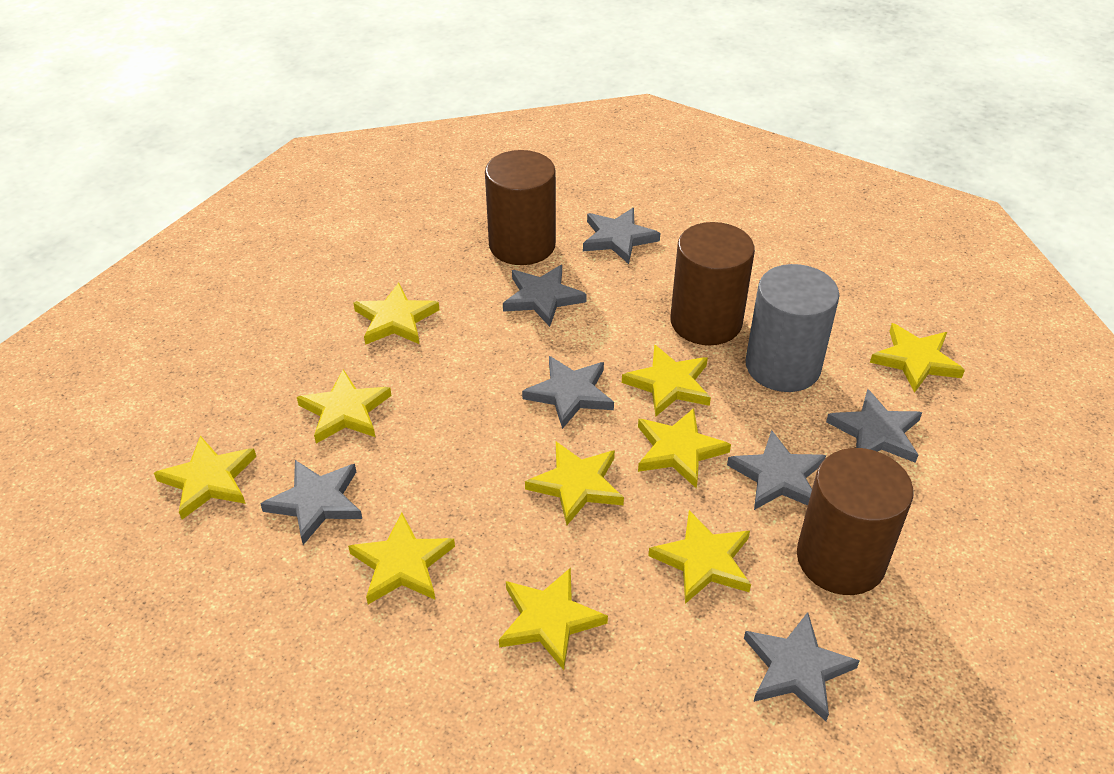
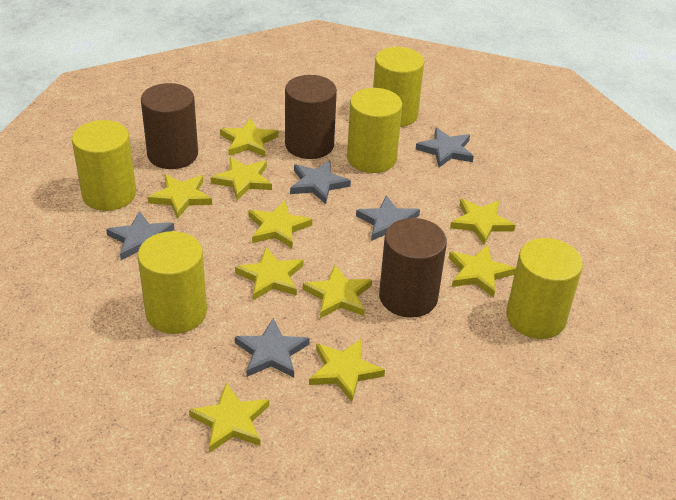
grey cylinder: [746,264,839,392] = 1 -> none = 0
grey star: [261,460,362,545] [503,265,587,327] [522,356,614,429] [583,208,660,264] [727,430,826,510] [744,612,860,721] [826,389,922,463] = 7 -> [106,211,174,260] [235,318,310,378] [290,160,351,204] [356,195,420,241] [416,127,474,167] = 5
yellow cylinder: none = 0 -> [72,120,136,211] [138,231,207,334] [347,88,402,173] [373,47,424,127] [506,238,583,339] = 5

